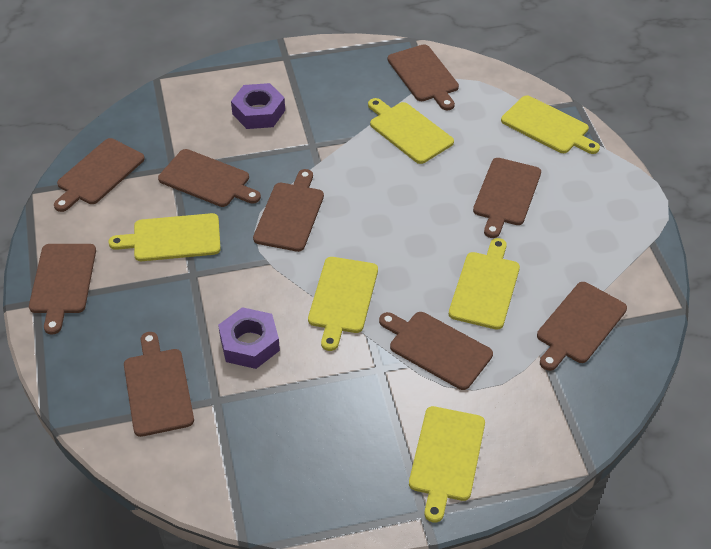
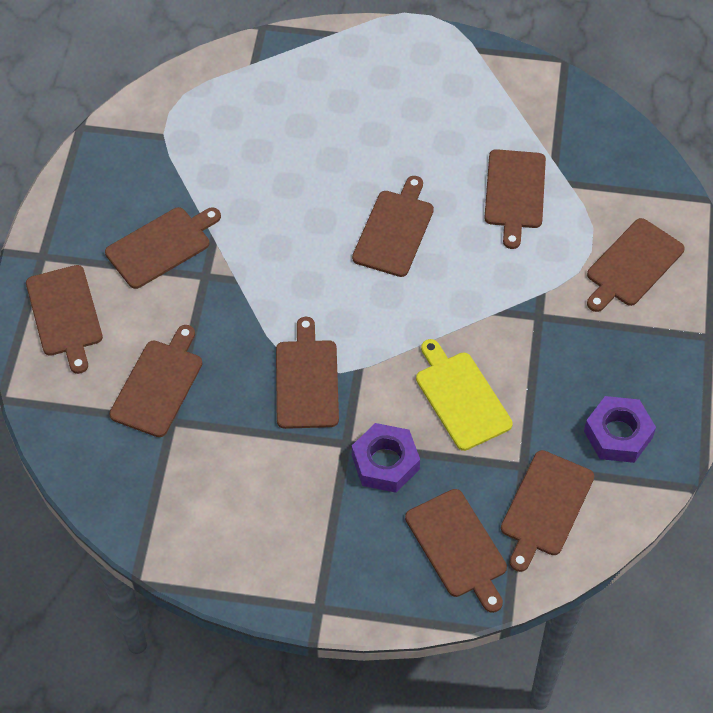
yellow cutting board: [108,213,221,261] [308,257,378,351] [368,98,454,164] [409,406,485,523] [449,238,520,330] [501,95,600,154] = 6 -> [416,339,513,451] = 1

